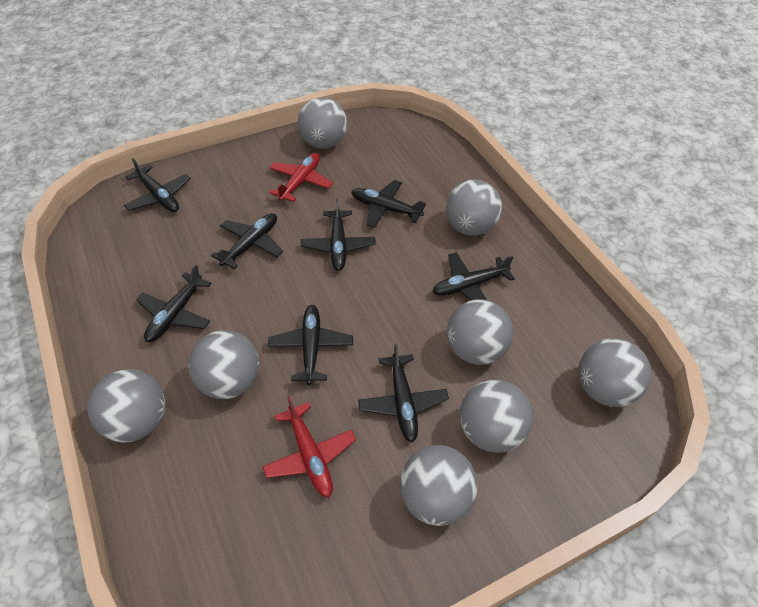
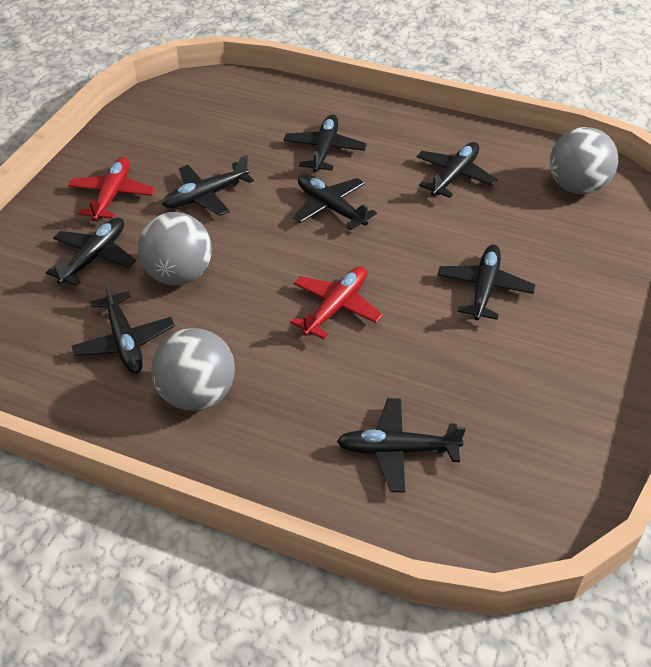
grey ball: [87,370,165,443] [188,330,259,399] [298,97,347,149] [400,445,477,526] [446,179,502,235] [447,299,513,365] [460,380,533,453] [578,338,651,407] = 8 -> [138,212,212,285] [151,328,235,411] [550,127,618,194] = 3

